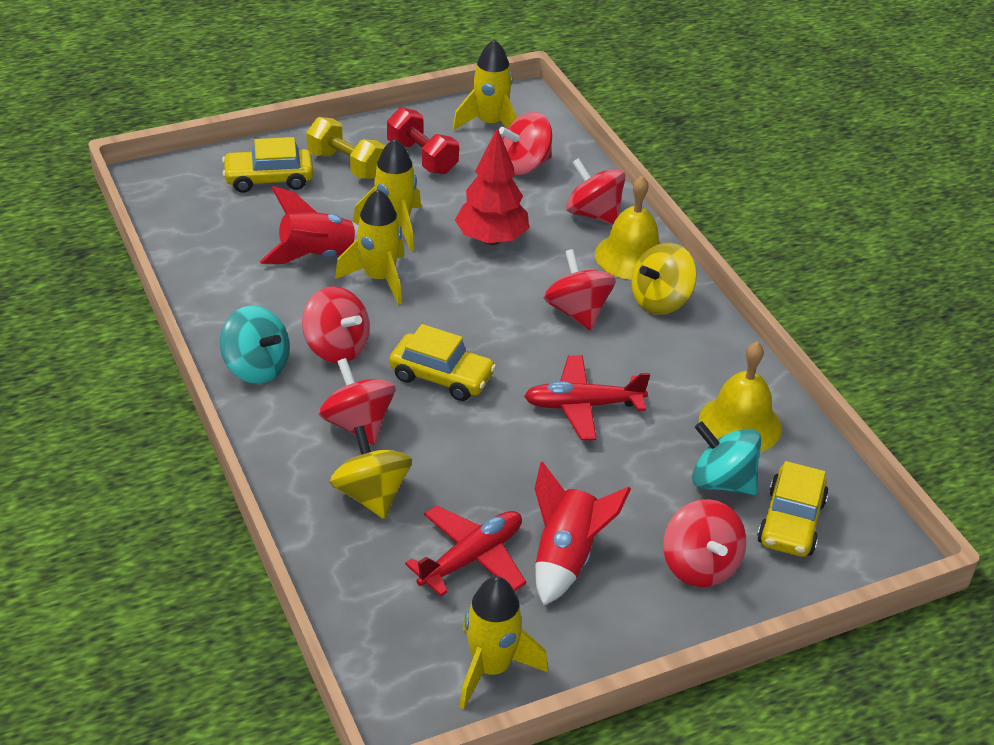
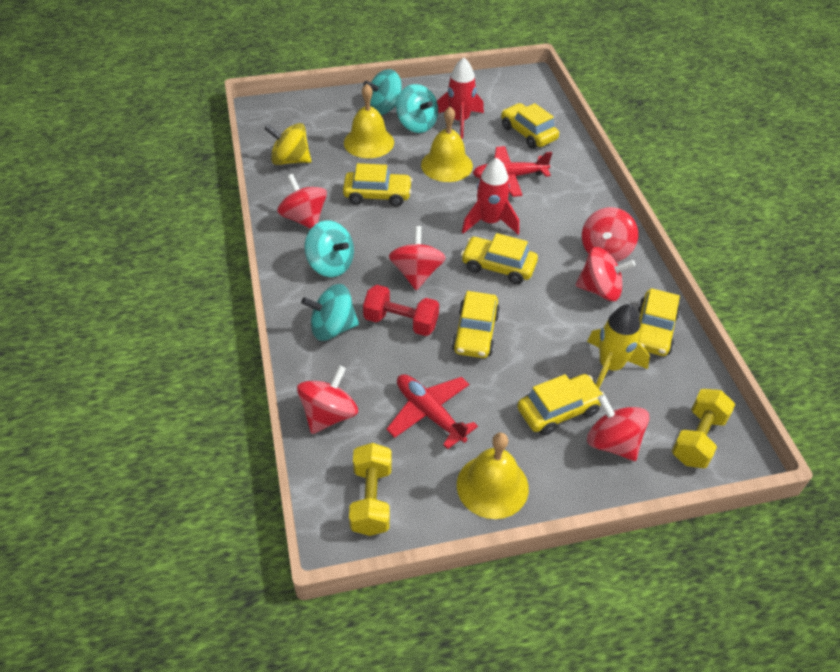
red tree: [455,128,529,245] = 1 -> none = 0
turquoise spinning top: [220,306,290,384] [692,421,761,495] = 2 -> [301,284,359,341] [304,220,354,277] [363,69,402,115] [396,84,438,133] = 4
yellow bell: [595,176,660,280] [699,341,782,452] = 2 -> [344,84,394,158] [421,107,473,182] [457,433,529,519] = 3
yellow car: [222,137,313,193] [389,324,496,401] [757,461,829,557] = 3 -> [343,163,413,206] [452,291,500,358] [461,233,538,284] [501,103,559,149] [517,374,604,436] [638,288,680,356] = 6
yellow dumbbell: [306,117,385,179] = 1 -> [349,443,392,536] [672,389,735,468] = 2
yellow rocket: [335,189,404,305] [353,138,421,252] [452,39,517,130] [460,576,548,709] = 4 -> [587,304,650,389] = 1
yellow spinning top: [330,425,412,519] [631,243,697,315] = 2 -> [264,123,312,165] = 1

